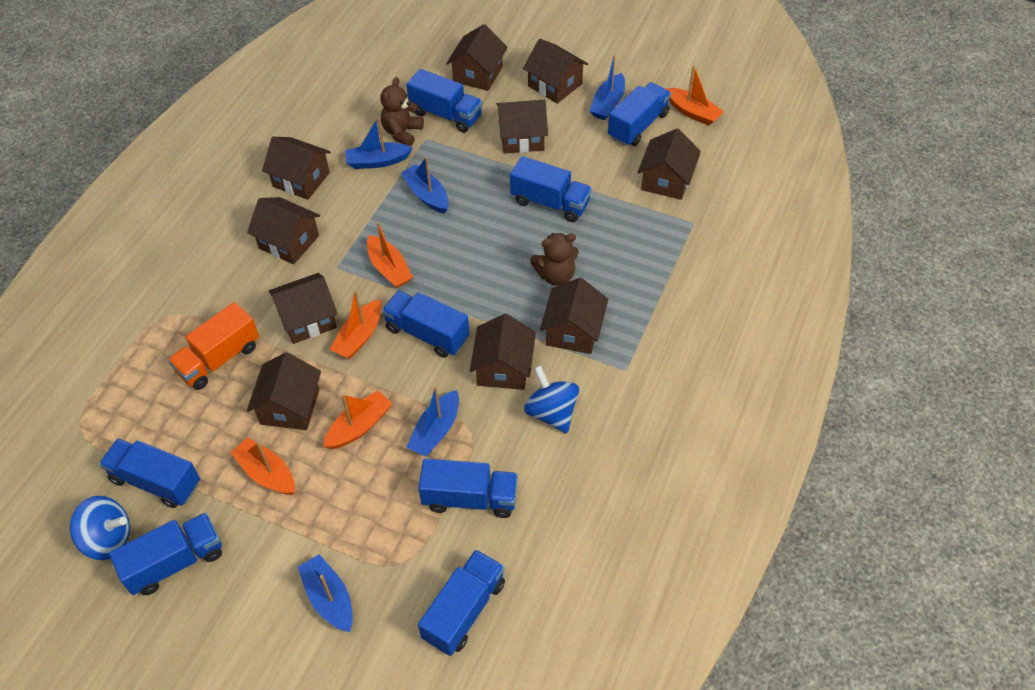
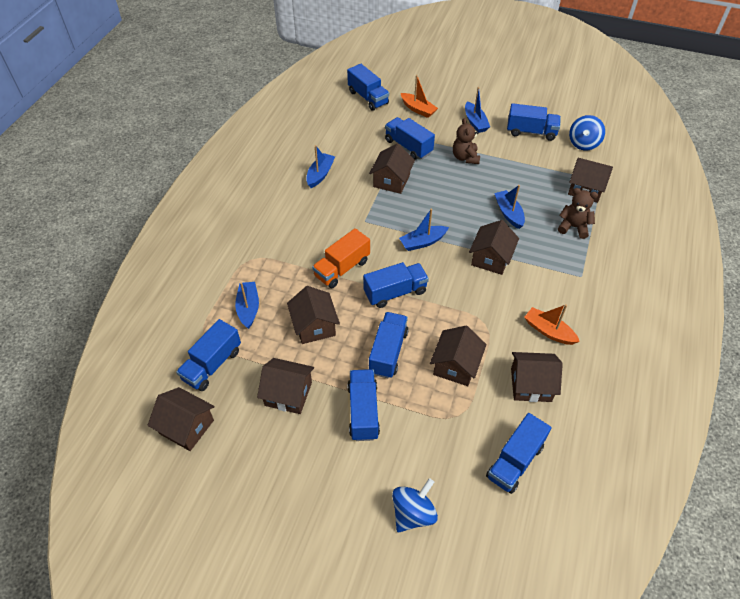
brown house: [247,197,320,265] [247,352,321,430] [262,137,331,200] [269,273,338,344] [446,24,508,91] [470,314,536,390] [497,100,548,154] [523,39,588,104] [540,278,608,354] [638,128,701,200] = 10 -> [148,387,215,451] [257,358,314,414] [287,286,340,344] [369,143,415,194] [430,326,487,386] [469,220,519,275] [511,352,563,402] [568,158,613,203] = 8
orange boat: [230,437,295,495] [323,390,392,449] [330,290,382,359] [367,222,413,288] [665,65,724,126] = 5 -> [401,75,438,118] [524,304,580,345] = 2

